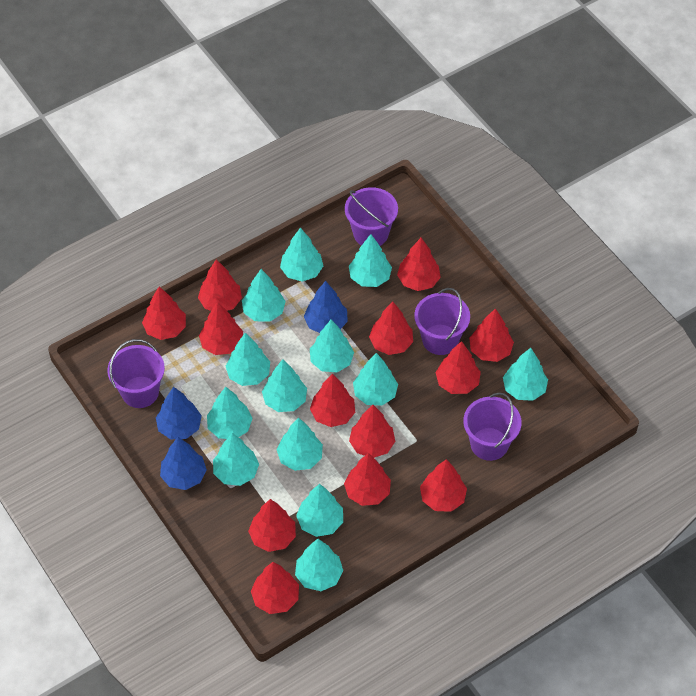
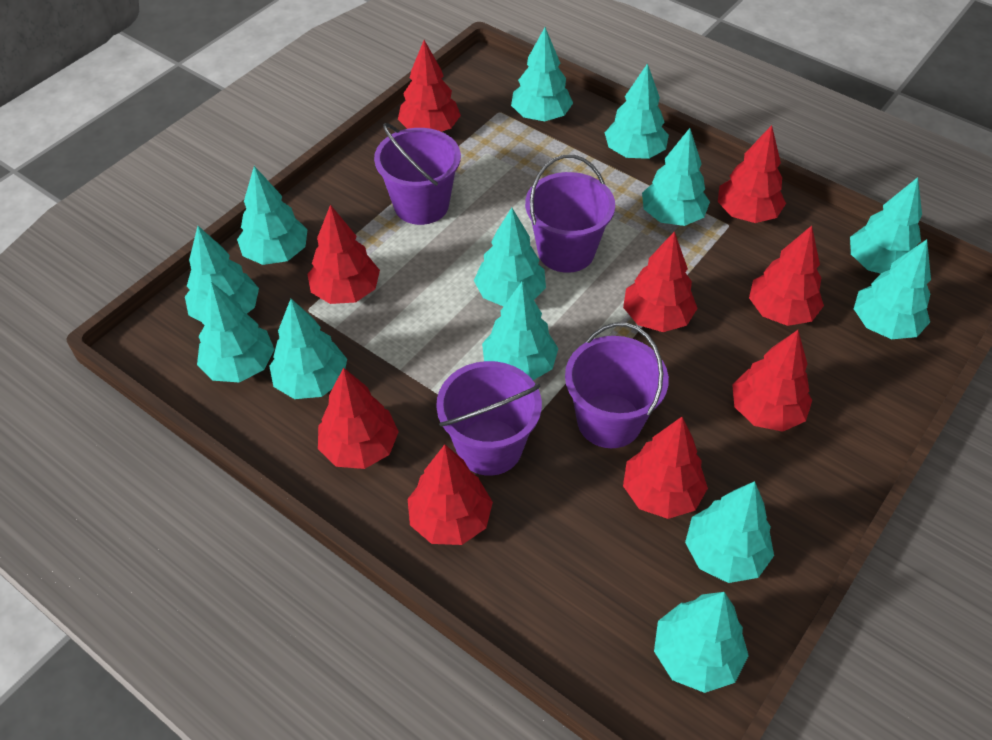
blue tree: [156,387,202,439] [160,437,207,490] [304,281,348,333] = 3 -> none = 0
red tree: [142,286,186,340] [198,259,242,311] [199,302,243,355] [248,499,296,552] [251,562,299,614] [310,373,355,427] [344,453,391,506] [349,405,395,458] [369,302,413,355] [397,238,441,291] [420,459,467,512] [435,341,481,394] [469,308,514,362] = 13 -> [308,205,380,304] [318,368,399,469] [398,40,461,132] [408,445,493,545] [623,231,698,332] [623,417,708,519] [718,125,786,223] [732,330,812,432] [749,225,824,326] = 9

